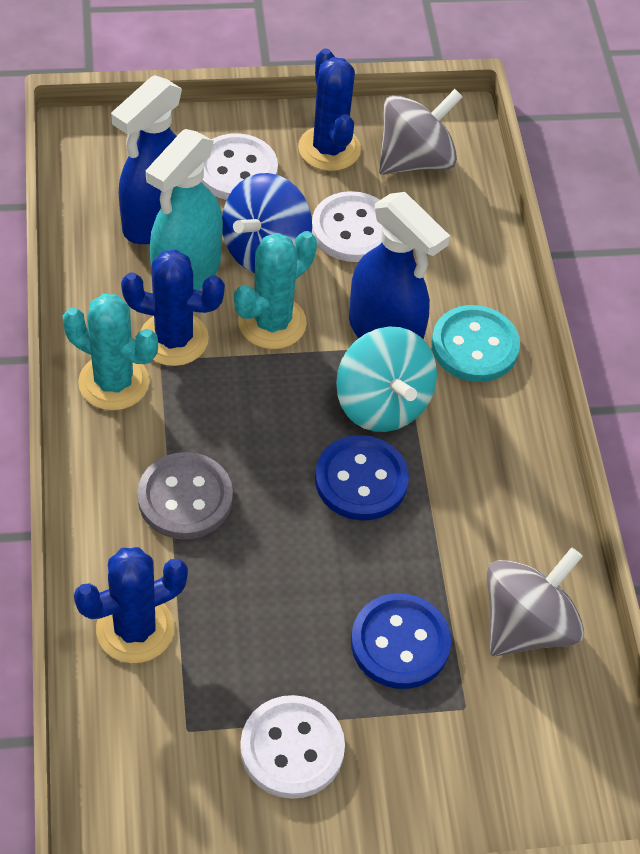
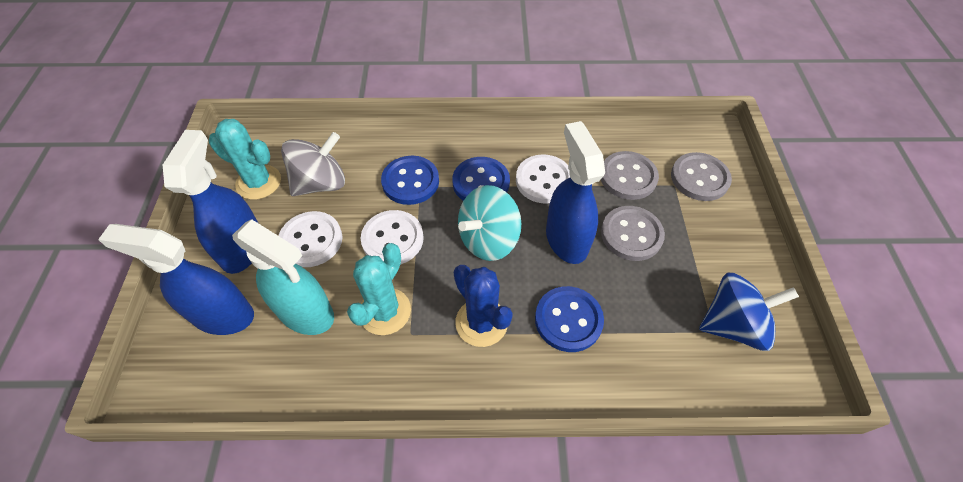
blue button: [315,435,409,520] [351,593,451,689] = 2 -> [381,156,439,205] [452,157,510,201] [535,286,604,352] = 3
blue cactus: [74,547,188,663] [121,249,225,366] [298,48,361,171] = 3 -> [454,265,513,347] = 1
blue spray bottle: [111,75,182,244] [349,192,450,340] = 2 -> [98,224,254,335] [163,130,258,274] [546,121,605,264] = 3
grey button: [137,452,233,540] = 1 -> [601,151,659,200] [601,206,665,261] [671,152,732,201] = 3
grey spinning top: [379,89,463,175] [487,547,584,656] = 2 -> [281,132,345,196] = 1
turquoise button: [431,305,520,382] = 1 -> none = 0

